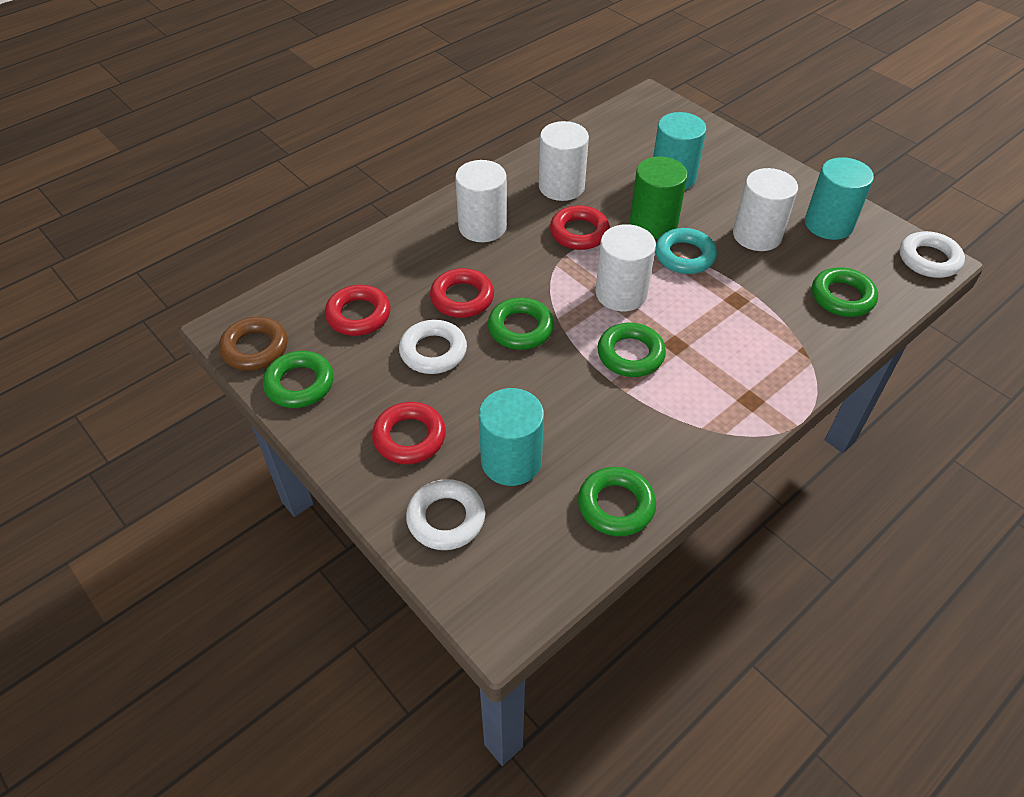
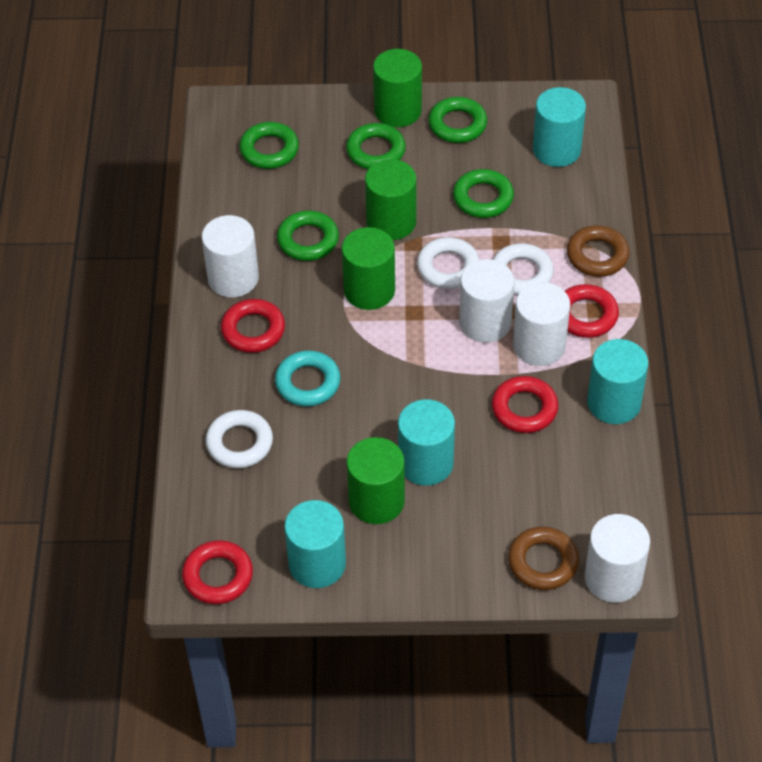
brown ring: [219,317,288,371] = 1 -> [508,527,579,590] [567,225,630,277] = 2
green cylinder: [630,157,688,239] = 1 -> [342,227,395,310] [347,437,405,524] [365,159,417,240] [373,49,422,127] = 4
turquoise cylinder: [479,388,544,486] [653,112,706,190] [805,157,874,240] = 3 -> [284,500,346,588] [398,399,455,486] [533,87,586,167] [587,339,649,424] = 4

